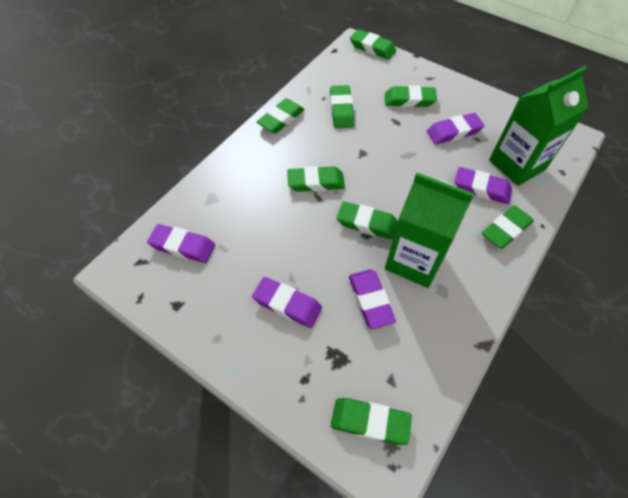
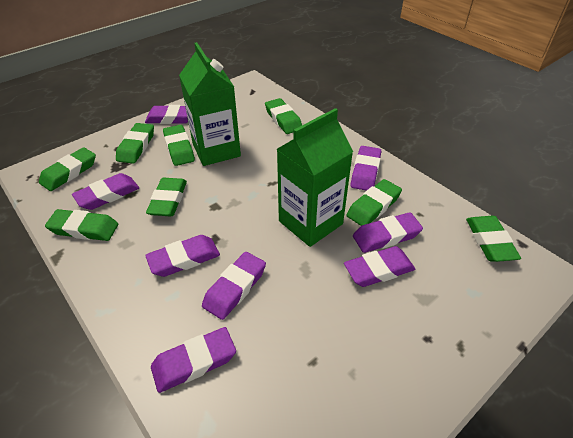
purple eraser: [147,224,215,263] [252,277,322,328] [349,269,396,329] [427,113,484,144] [455,167,512,204] = 5 -> [72,173,139,210] [145,105,188,124] [145,235,220,277] [151,327,236,393] [202,252,266,320] [344,246,415,287] [351,146,381,191] [353,212,423,253] = 8

